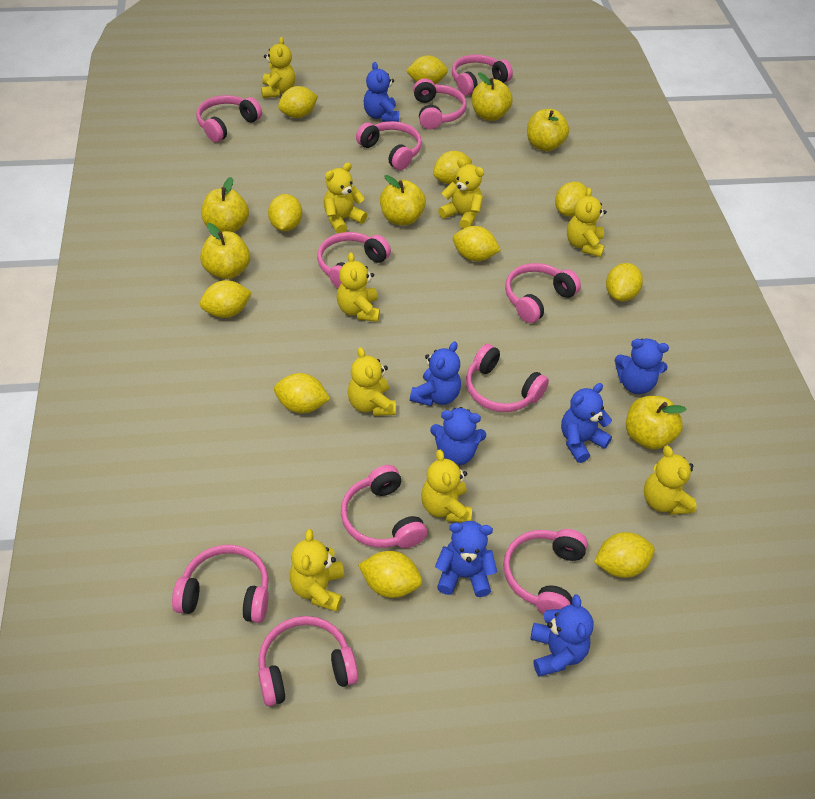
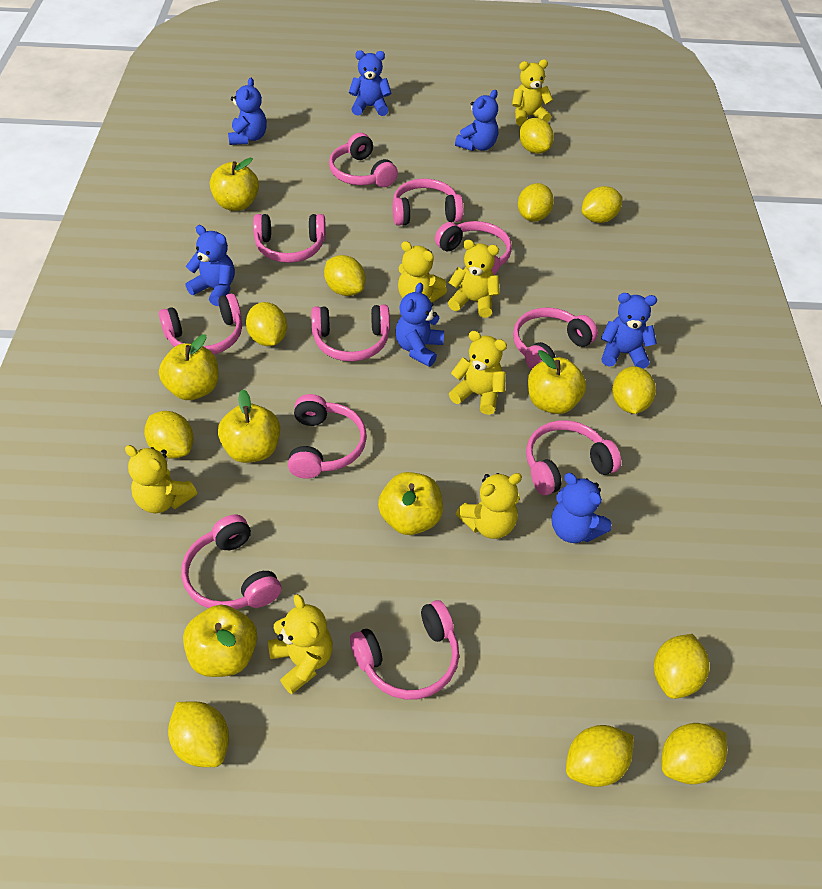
yellow teddy bear: [261,37,295,98] [289,529,344,612] [323,163,367,233] [337,252,380,322] [347,347,396,416] [421,450,472,522] [438,159,484,229] [567,188,607,257] [644,446,697,515] = 9 -> [125,445,197,513] [268,594,333,694] [398,241,447,302] [448,239,500,318] [449,331,507,415] [456,473,522,539] [512,59,553,126] = 7

